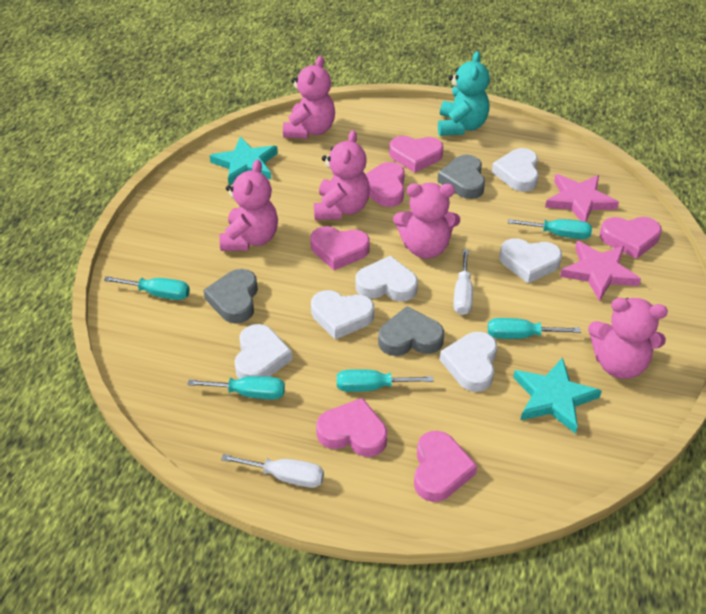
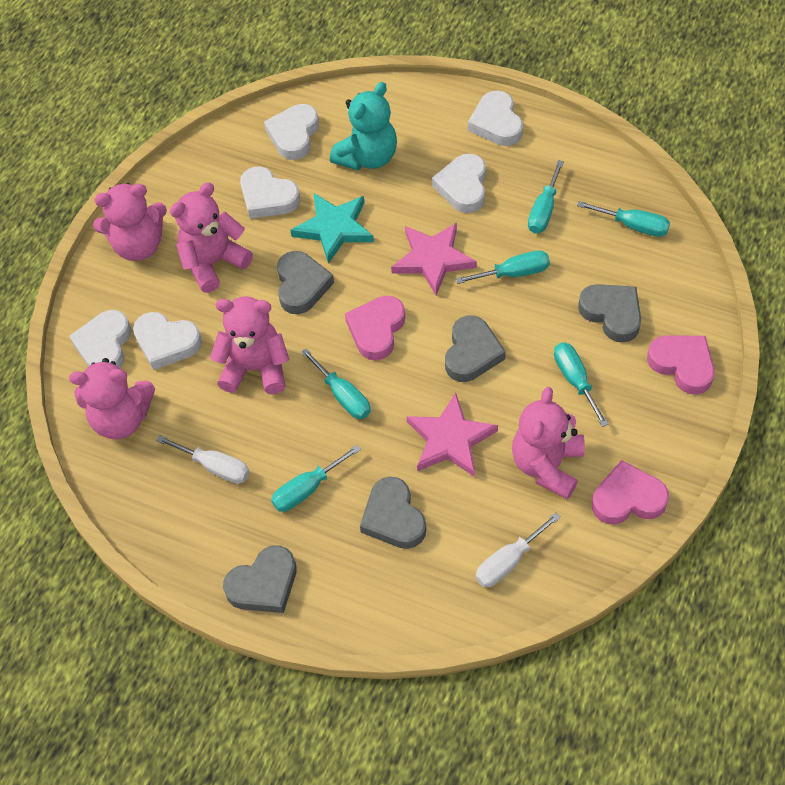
grey heart: [203,269,258,323] [378,306,444,356] [437,155,485,199] = 3 -> [223,545,297,613] [277,251,334,314] [360,477,426,549] [445,316,506,382] [578,284,641,343] = 5
pink heart: [310,226,370,270] [316,398,387,457] [365,162,405,207] [389,136,443,173] [414,431,477,502] [600,217,662,259] = 6 -> [345,296,405,360] [592,460,669,525] [647,335,715,395] = 3
turquoise screwdriver: [104,276,190,300] [187,376,285,399] [337,369,433,392] [488,318,581,339] [508,219,592,239] = 5 -> [271,445,361,512] [301,348,371,419] [456,250,550,284] [528,160,564,233] [554,342,609,427] [577,201,670,237] = 6
turquoise star: [210,137,278,185] [513,357,602,434] = 2 -> [290,193,374,264] = 1

